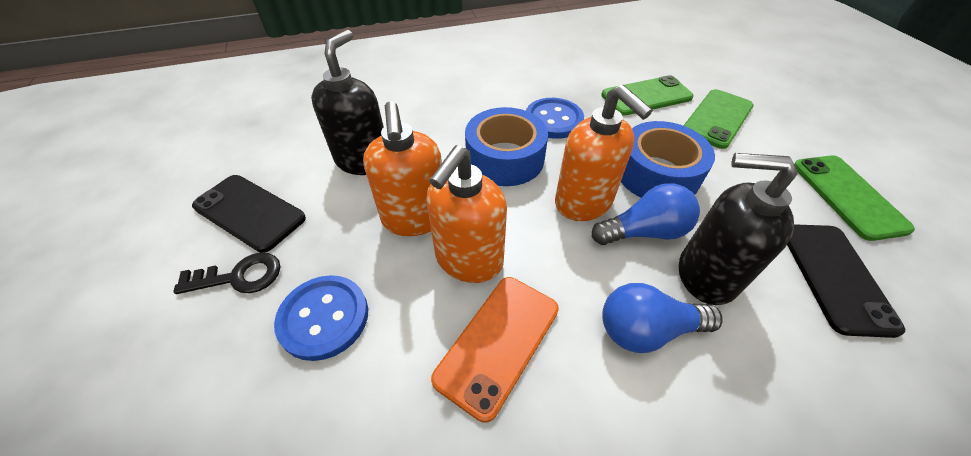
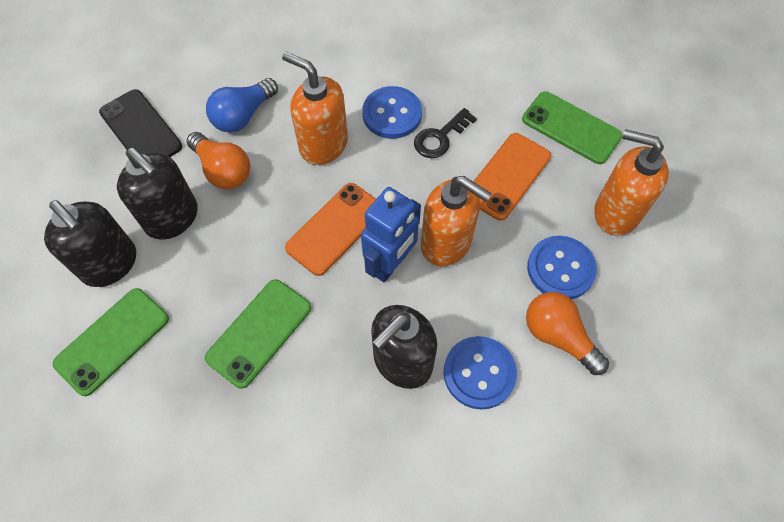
black phone: [192,175,306,253] [787,224,905,338] = 2 -> [99,89,182,157] = 1
black soap dispenser: [311,30,384,175] [679,153,798,305] = 2 -> [44,200,136,287] [117,148,198,240] [371,305,437,389] = 3
blue button: [274,275,368,361] [526,98,584,139] = 2 -> [362,86,422,139] [443,336,517,409] [527,236,597,300] = 3
blue light bulb: [592,183,700,245] [602,283,723,353] = 2 -> [206,78,278,133] = 1
blue robot: none = 0 -> [361,187,421,283] = 1
blue tape: [465,107,548,186] [621,121,715,198] = 2 -> none = 0
orange light bulb: none = 0 -> [187,132,250,190] [526,292,609,375] = 2
orange phone: [431,277,559,423] = 1 -> [285,183,376,276] [473,133,551,221] = 2

